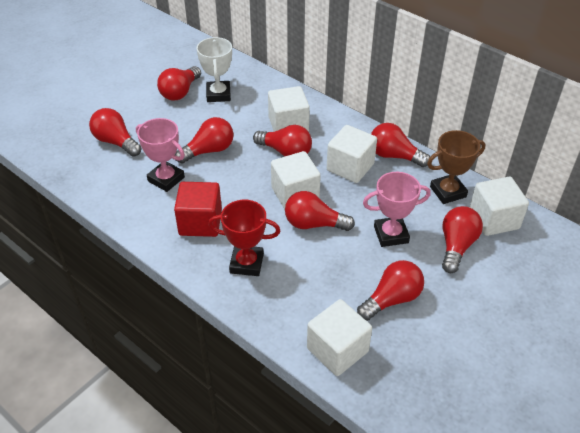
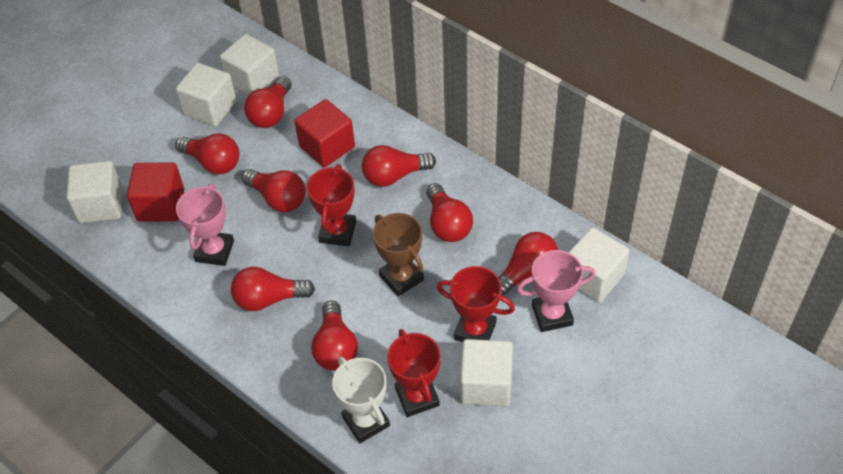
red cube: [174,182,222,237] = 1 -> [127,163,184,221] [294,99,355,167] = 2
red trophy: [209,200,280,276] = 1 -> [306,164,356,246] [387,329,441,417] [437,266,515,342] = 3

